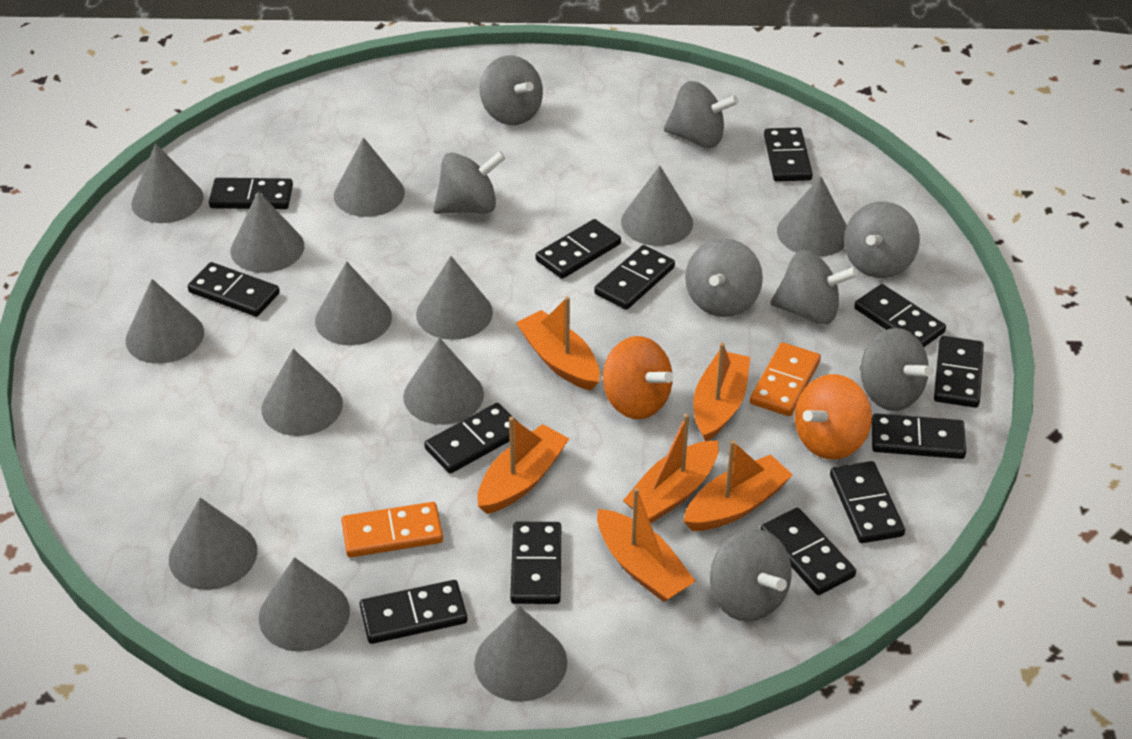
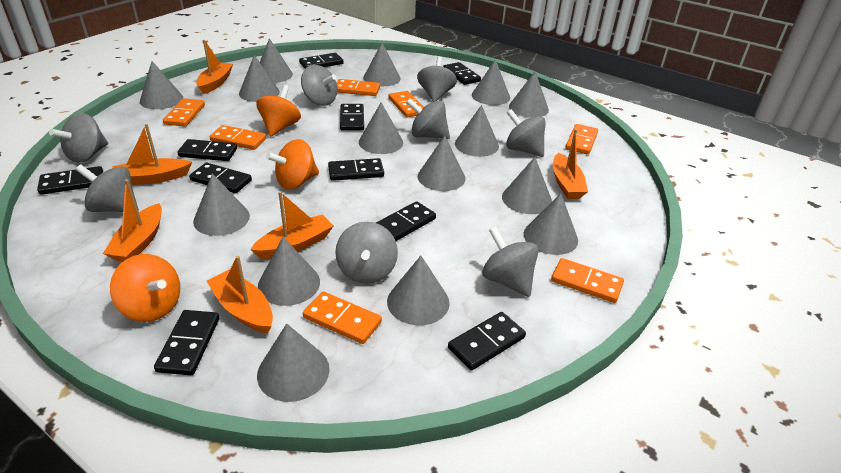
black domino: [188,262,280,317] [209,178,293,209] [360,580,468,644] [424,403,518,474] [510,522,561,604] [536,219,621,279] [594,245,675,310] [760,508,856,595] [764,127,813,181] [830,461,905,543] [854,284,946,347] [872,413,966,459] [934,336,984,408] = 13 -> [37,166,103,195] [154,310,219,375] [177,139,237,161] [189,163,252,194] [299,53,343,69] [328,158,384,181] [340,104,364,131] [376,201,436,241] [443,62,481,85] [448,312,526,370] = 10
grey cone: [126,279,204,364] [131,144,204,223] [169,498,257,590] [231,191,304,273] [259,557,350,652] [261,349,343,436] [315,261,392,345] [334,137,405,217] [403,338,484,425] [416,256,493,340] [474,606,567,702] [621,166,693,246] [777,176,847,257] = 13 -> [140,61,183,109] [193,173,250,236] [239,55,280,102] [257,324,330,402] [258,237,320,306] [260,38,293,83] [359,102,403,154] [363,43,401,86] [387,256,450,325] [418,136,466,191] [455,105,499,157] [472,60,510,105] [502,157,552,214] [509,71,549,118] [524,193,578,255] = 15
orange domino: [341,502,443,557] [750,342,821,416] = 2 -> [163,98,205,126] [210,125,267,150] [303,291,382,344] [336,79,380,96] [388,91,424,117] [551,258,624,303] [565,124,598,155] = 7
orange spinning top: [603,336,673,419] [795,374,872,459] = 2 -> [110,254,180,322] [256,85,301,137] [266,139,319,189] = 3

